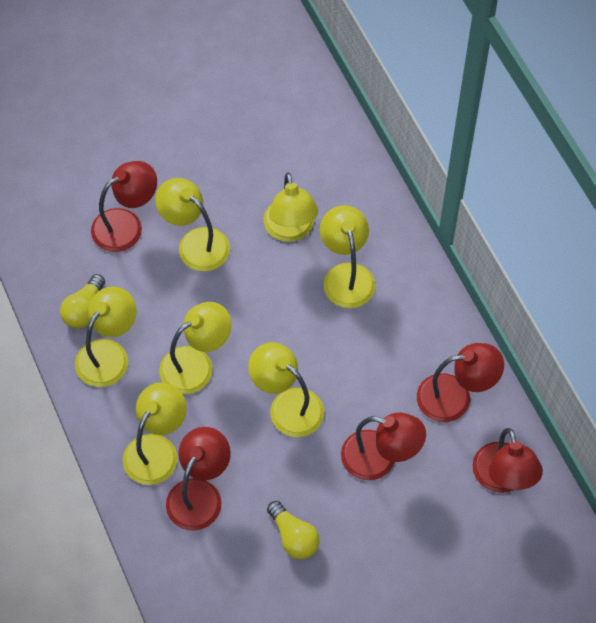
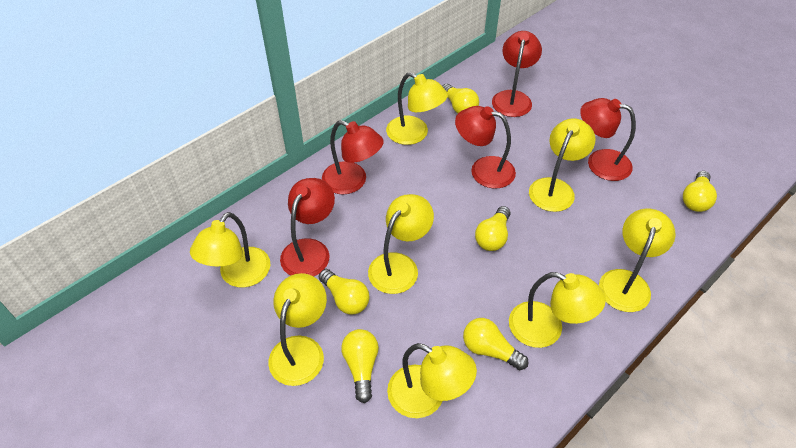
yellow lamp: [75,286,136,387] [123,382,187,485] [155,178,230,271] [159,302,232,394] [248,342,324,437] [264,173,318,242] [320,205,375,308] = 7 -> [190,212,271,288] [268,273,327,386] [368,194,434,294] [386,72,448,145] [387,343,477,418] [509,272,606,348] [529,118,596,212] [599,209,676,312] = 8
yellow light bulb: [60,274,105,329] [267,501,319,559] = 2 -> [319,269,370,315] [341,329,379,403] [442,84,479,113] [463,318,529,370] [475,206,510,251] [683,171,717,212] = 6

